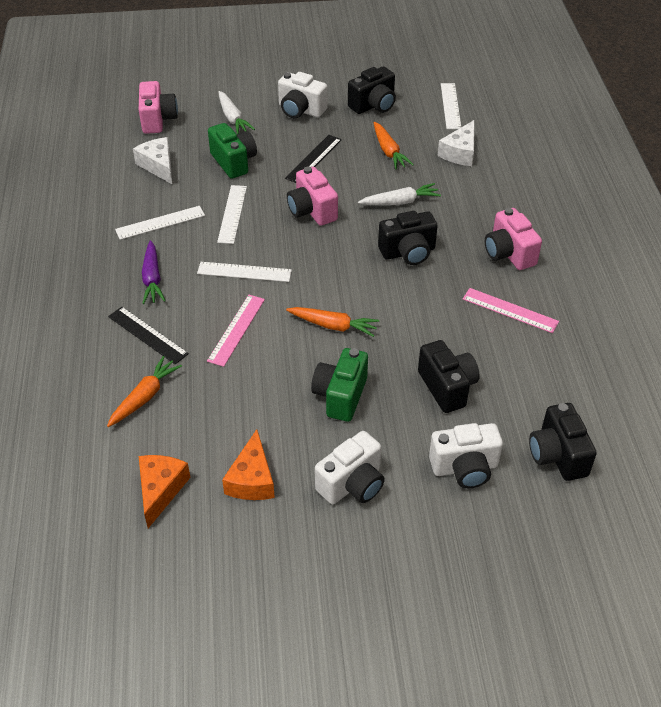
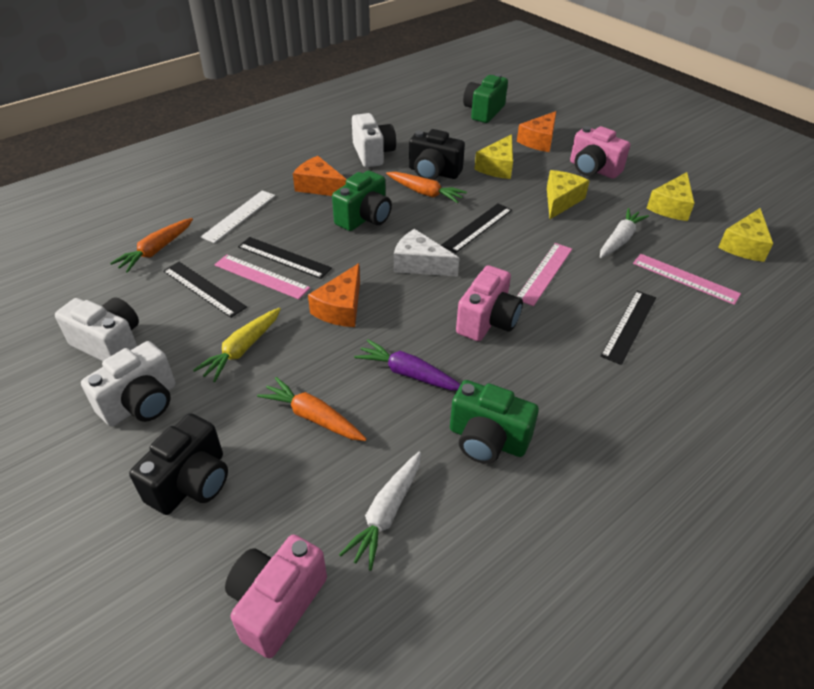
black camera: [348,66,396,114] [378,211,438,265] [418,340,480,413] [529,403,597,481] = 4 -> [129,413,228,515] [409,129,465,180] = 2
black ruler: [108,307,189,364] [285,135,342,183] = 2 -> [163,262,247,318] [238,237,332,279] [441,203,512,253] [600,291,656,365] = 4
green camera: [208,123,257,179] [311,348,368,422] = 2 -> [332,170,392,231] [450,380,539,464] [463,74,508,123] = 3
orange cheese: [139,455,190,528] [222,429,275,500] = 2 -> [293,156,347,196] [308,263,360,327] [517,111,556,152] = 3
pink ruler: [207,295,265,367] [463,288,559,333] = 2 -> [214,255,310,299] [517,243,572,306] [633,254,741,305] = 3
white cheese: [133,137,172,184] [438,120,474,166] = 2 -> [394,229,459,277] = 1
white ruler: [115,206,205,240] [197,262,292,282] [217,185,247,244] [441,83,461,129] = 4 -> [200,190,275,243] = 1
yellow carrot: none = 0 -> [193,308,281,382] = 1
yellow cheese: none = 0 -> [475,134,513,179] [547,170,589,219] [646,172,695,221] [718,208,773,262] = 4

